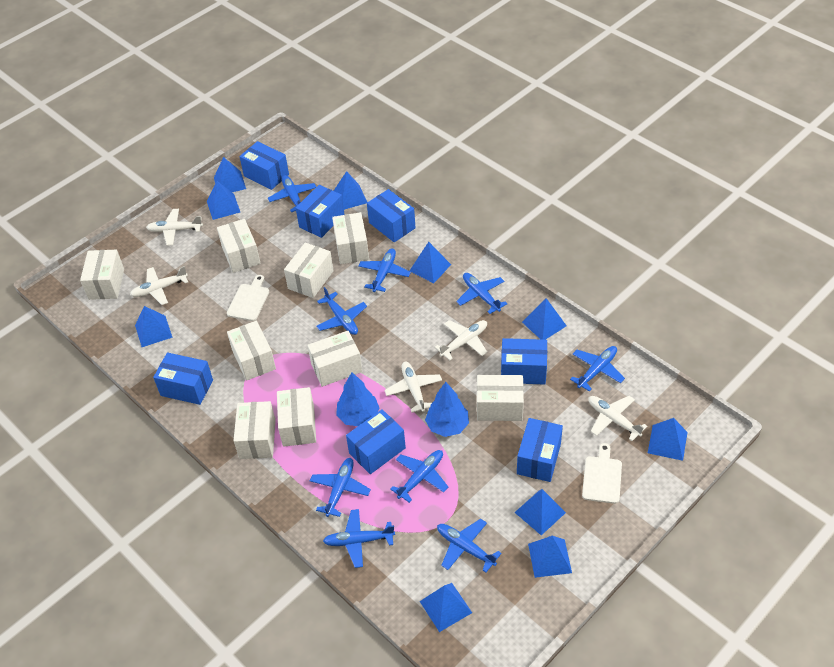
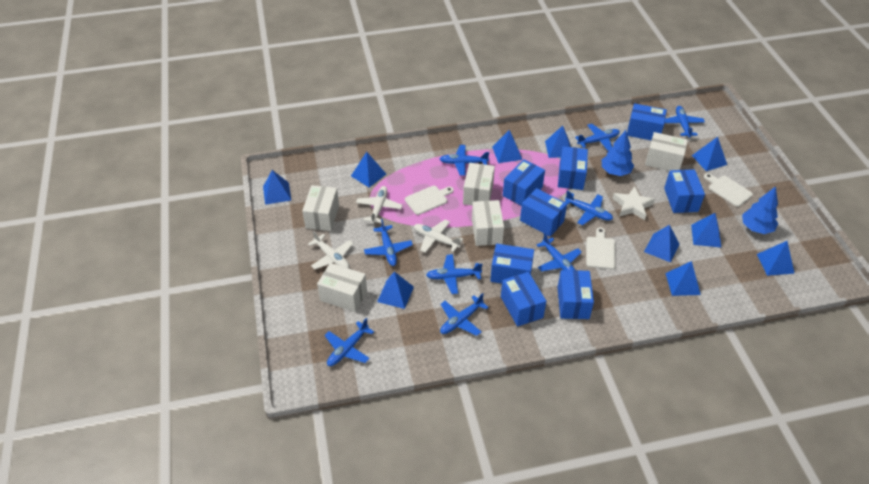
blue box: [153,353,213,405] [239,141,289,190] [296,185,344,238] [346,409,406,474] [367,189,416,242] [501,338,547,385] [517,418,563,482] = 7 -> [490,244,534,284] [501,272,546,326] [503,159,545,206] [520,188,567,237] [557,270,594,319] [558,146,588,190] [627,103,667,140] [664,169,705,213] = 8
white box: [80,250,124,300] [217,219,261,273] [227,321,276,381] [234,401,276,459] [277,387,316,447] [284,243,334,298] [307,331,362,387] [332,212,369,264] [477,375,524,421] = 9 -> [302,185,339,231] [317,263,367,312] [463,163,495,205] [472,200,504,246] [645,132,688,171] = 5
white cutting board: [227,275,269,321] [582,443,622,504] = 2 -> [405,186,454,215] [586,227,616,269] [704,173,753,207] = 3
white plane: [130,266,188,305] [146,209,203,245] [384,361,442,413] [435,320,487,360] [588,396,647,441] = 5 -> [308,231,353,269] [356,186,402,224] [414,220,463,253] = 3
white star: none = 0 -> [612,186,655,220] = 1

